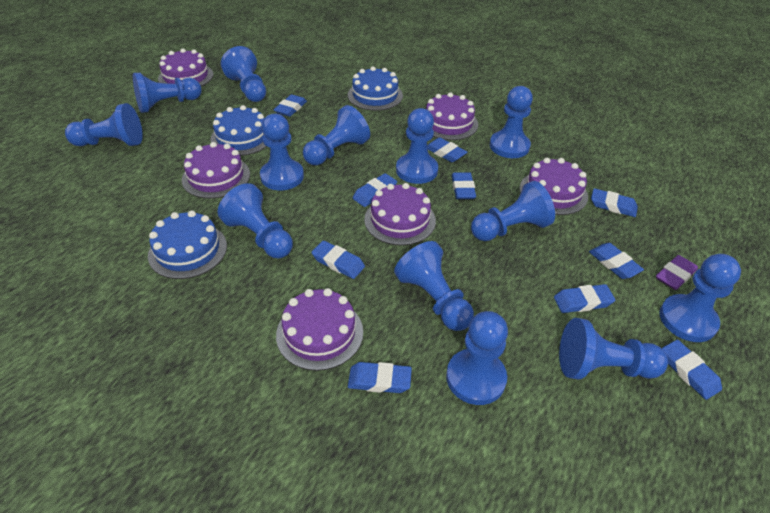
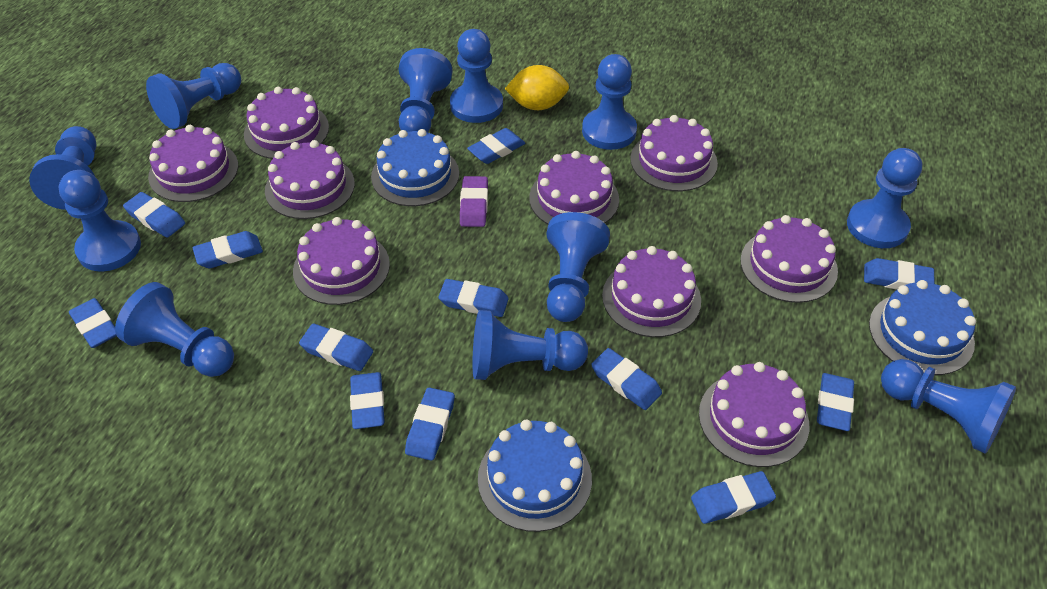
blue eraser: [274,94,307,117] [312,241,365,279] [348,362,412,393] [353,173,397,207] [427,138,467,162] [452,172,476,199] [554,284,615,313] [589,243,644,279] [591,188,638,217] [662,340,722,400] = 10 -> [69,298,117,348] [123,192,185,238] [193,231,263,268] [299,324,373,371] [350,372,385,429] [405,387,455,461] [439,279,509,317] [467,128,525,164] [591,348,662,410] [691,471,776,524] [817,373,854,431] [864,258,935,290] = 12
blue pawn: [65,103,143,146] [133,73,202,113] [218,183,293,258] [221,46,266,102] [260,114,304,190] [303,105,370,165] [394,241,474,331] [396,108,438,184] [446,311,508,405] [471,181,555,241] [490,86,533,158] [559,318,668,380] [659,254,741,342] = 13 -> [29,126,97,210] [59,170,141,271] [115,282,234,377] [146,63,241,129] [398,48,453,132] [450,29,503,123] [472,310,588,380] [547,212,610,322] [582,54,637,150] [847,148,922,248] [881,359,1016,454] = 11
purple cake: [158,48,213,86] [182,142,250,199] [276,288,363,371] [364,183,436,246] [426,92,478,140] [519,158,588,215] = 6 -> [148,125,238,202] [244,87,329,159] [265,140,355,219] [293,217,390,305] [529,151,619,224] [602,246,701,337] [630,115,718,191] [699,362,809,467] [740,215,838,303] = 9
yellow lemon: none = 0 -> [505,65,569,110] = 1

